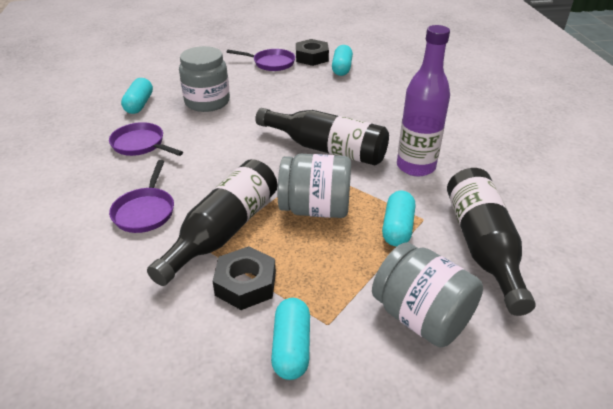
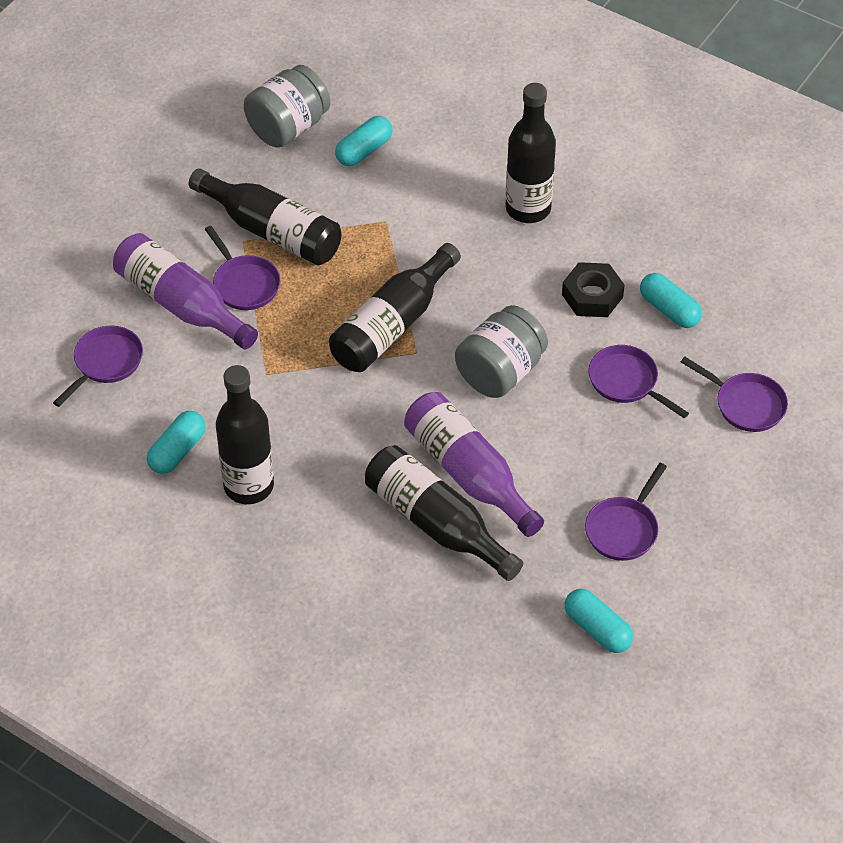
black bottle: [147,159,277,286] [255,108,389,165] [447,168,536,316] = 3 -> [189,168,342,265] [216,365,274,504] [329,243,461,372] [365,445,523,581] [506,83,556,223] = 5
black nut: [212,246,276,310] [296,39,329,66] = 2 -> [562,262,625,317] = 1
grey jar: [179,46,230,112] [278,154,351,218] [372,242,483,348] = 3 -> [244,65,331,148] [455,305,548,398] = 2
purple bottle: [397,25,450,176] = 1 -> [113,233,258,349] [404,392,544,537] = 2
purple pan: [109,122,183,156] [109,160,174,233] [227,49,295,71] = 3 -> [53,326,143,407] [205,226,280,310] [585,463,667,561] [588,345,689,418] [681,357,788,432] = 5

